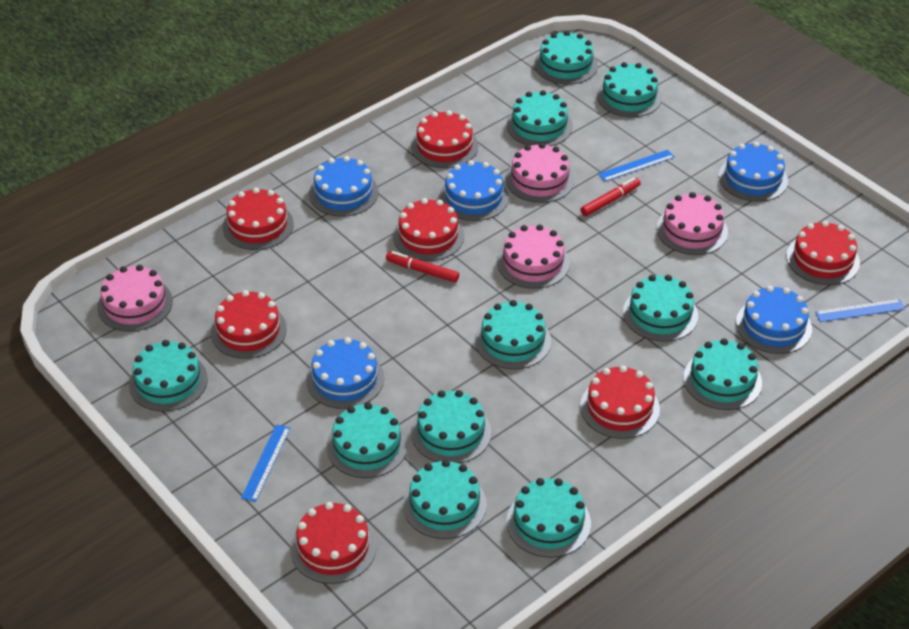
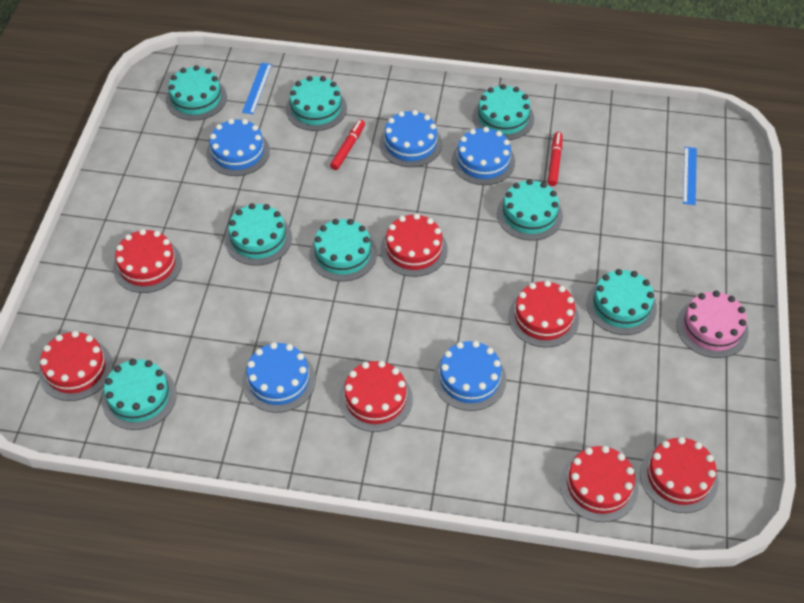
blue ruler: [241,424,291,502] [598,150,675,181] [815,299,905,322] = 3 -> [242,63,272,114] [683,147,697,205] = 2
pink cake: [97,265,173,332] [497,224,570,289] [505,143,574,203] [657,192,728,255] = 4 -> [676,291,748,358] = 1
turquoise cake: [129,340,208,412] [327,402,408,478] [403,460,487,539] [411,390,491,463] [475,300,551,369] [506,90,573,146] [506,478,591,558] [534,31,598,85] [597,62,662,117] [623,275,698,342] [684,338,762,410] = 11 -> [102,359,177,430] [166,65,227,121] [225,203,292,266] [286,76,347,131] [309,219,377,281] [473,84,534,140] [497,179,563,240] [586,269,657,335] = 8

